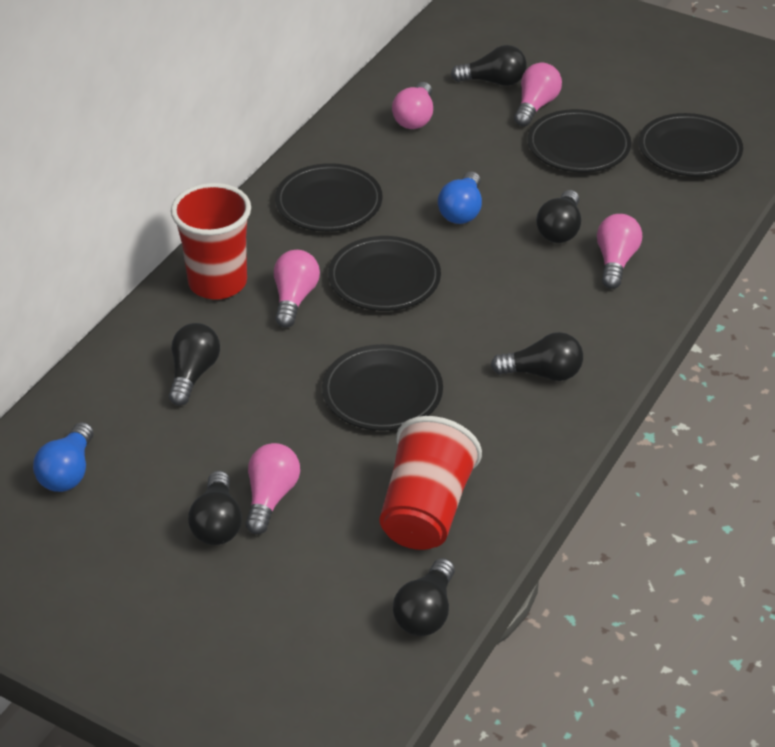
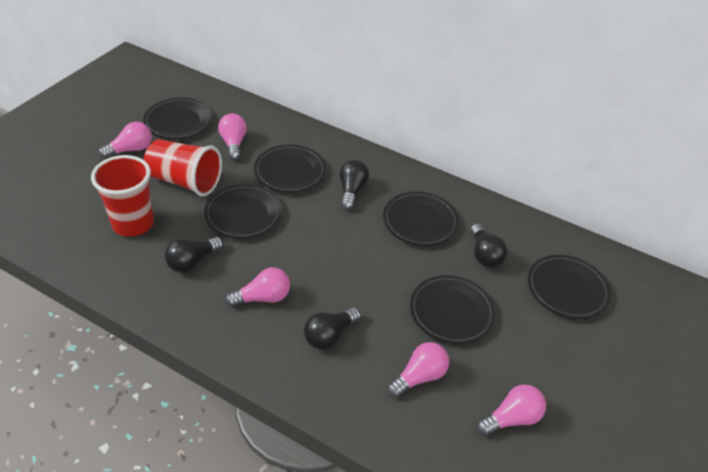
black light bulb: [169,323,220,406] [188,471,242,545] [393,558,455,636] [451,45,527,86] [491,332,583,381] [536,190,581,243] = 6 -> [165,237,223,273] [304,307,361,350] [339,160,369,210] [471,224,507,267] = 4
black plate: [275,163,383,232] [322,344,443,431] [328,236,441,311] [528,109,631,173] [639,113,743,177] = 5 -> [143,98,213,139] [204,184,282,239] [254,145,326,193] [383,191,459,246] [410,275,496,344] [528,255,611,319] = 6
blue light bulb: [33,422,94,492] [438,172,482,224] = 2 -> none = 0

